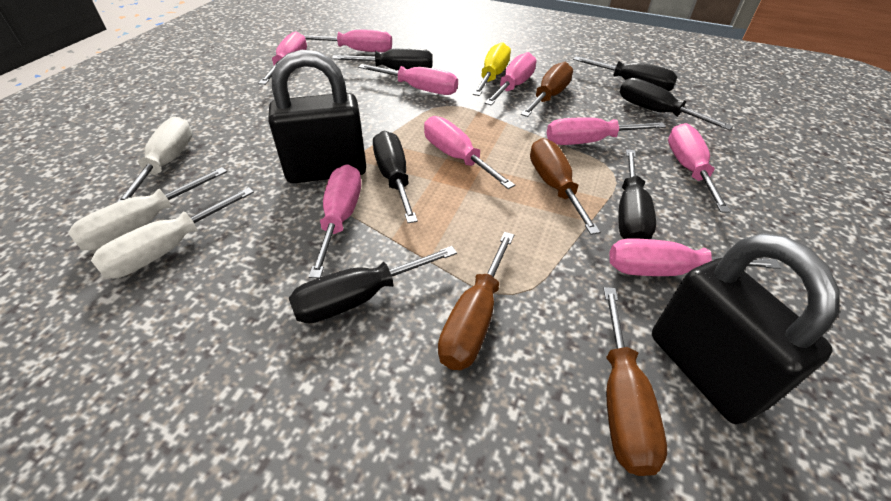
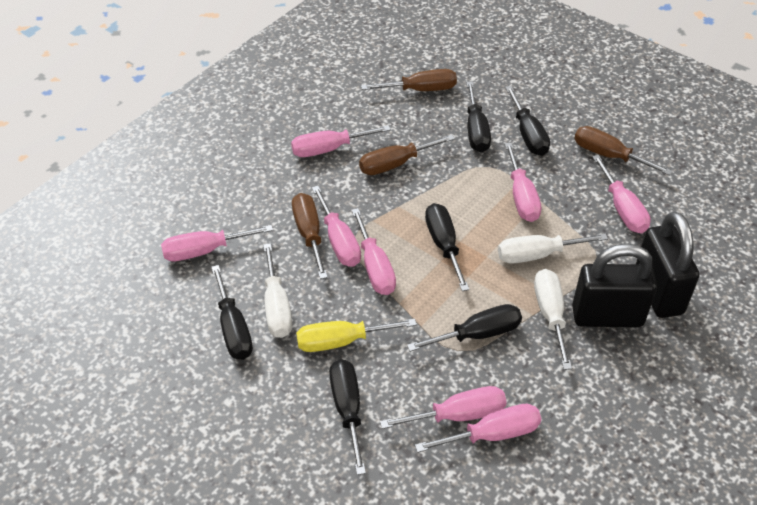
pink screwdriver: [258,31,307,85] [303,30,392,52] [309,164,361,278] [358,64,458,95] [424,116,515,189] [484,52,537,105] [547,117,666,145] [609,238,781,276] [668,123,731,213] = 9 -> [161,225,273,261] [291,125,391,157] [312,186,361,267] [352,208,396,295] [380,386,507,429] [415,404,541,453] [505,143,541,222] [592,155,651,233] = 8

